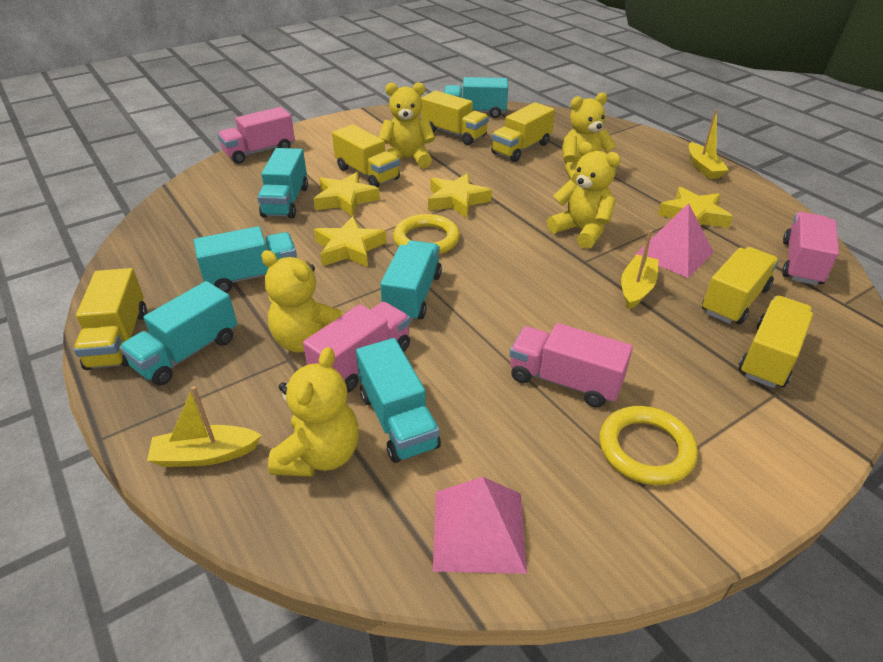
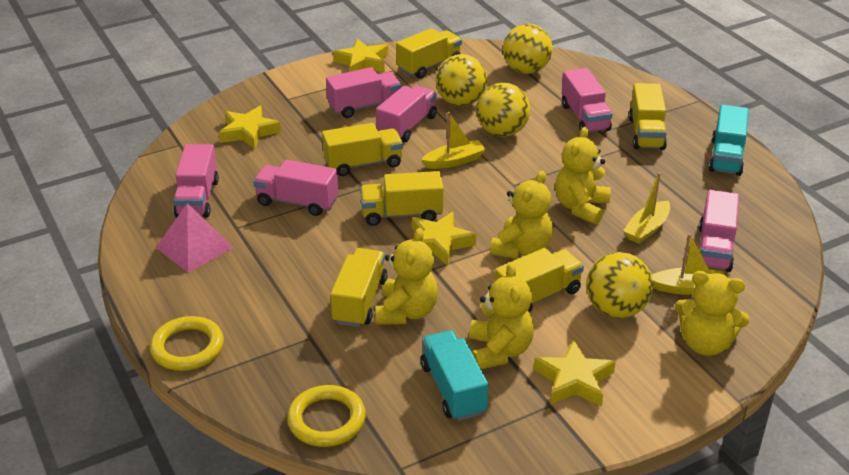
pink pyramid: [433,477,527,574] [635,203,714,278] = 2 -> [156,203,234,273] = 1
pink truck: [217,107,295,164] [303,302,410,392] [510,323,633,408] [782,212,839,285] = 4 -> [173,144,219,218] [253,159,338,216] [326,67,401,118] [376,86,437,142] [562,68,612,132] [699,190,739,272] = 6
turquoise truck: [119,281,237,386] [194,226,297,293] [257,148,308,218] [356,338,441,463] [380,240,442,322] [444,77,508,118] = 6 -> [421,330,488,421] [709,105,749,176] = 2
yellow ball: none = 0 -> [436,54,487,106] [476,83,530,137] [503,24,552,74] [586,252,653,318] = 4

